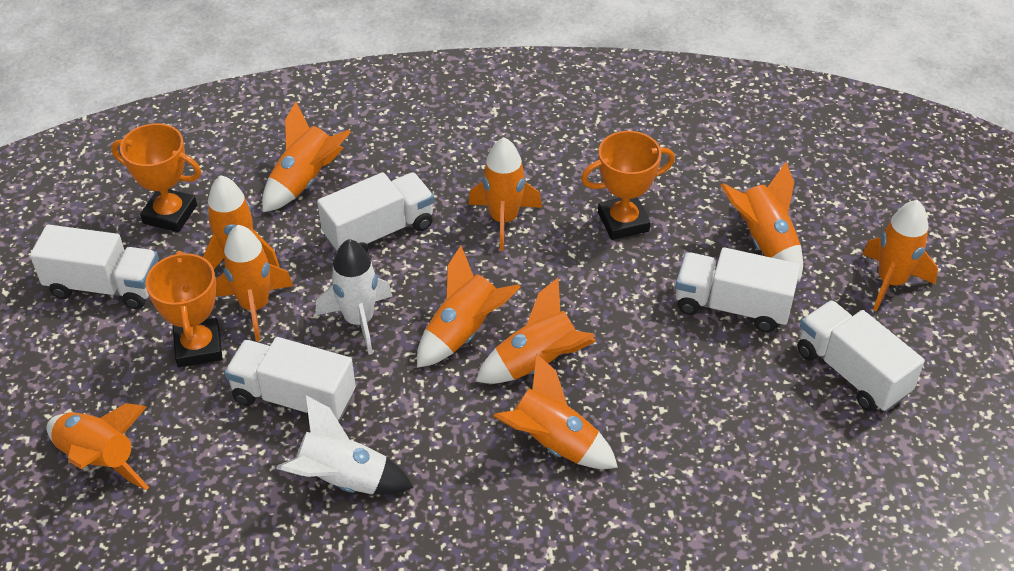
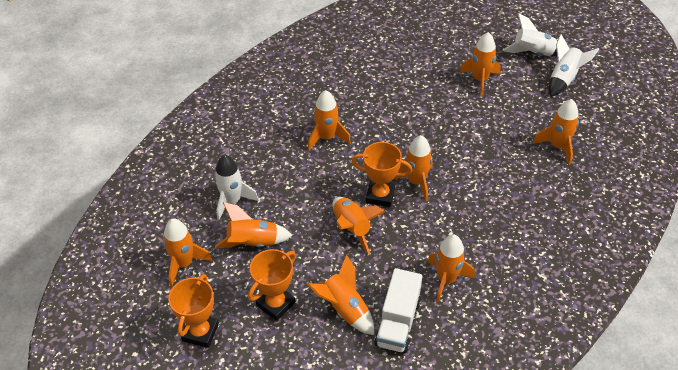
orange rocket: [47,403,149,490] [203,175,279,269] [216,225,293,341] [262,102,351,212] [417,245,520,368] [468,137,542,251] [475,278,596,384] [493,353,618,469] [721,162,803,282] [862,200,938,311] = 10 -> [163,218,212,286] [215,202,293,248] [307,255,374,335] [308,90,351,150] [332,197,386,254] [394,135,433,201] [427,234,475,303] [460,32,501,96] [533,99,579,165] = 9
white rocket: [276,396,414,495] [316,239,392,355] = 2 -> [214,155,259,220] [503,13,558,56] [549,34,599,97] = 3
white truck: [30,224,159,309] [224,337,356,421] [317,172,434,253] [675,247,800,332] [798,300,925,412] = 5 -> [374,268,422,353] = 1

